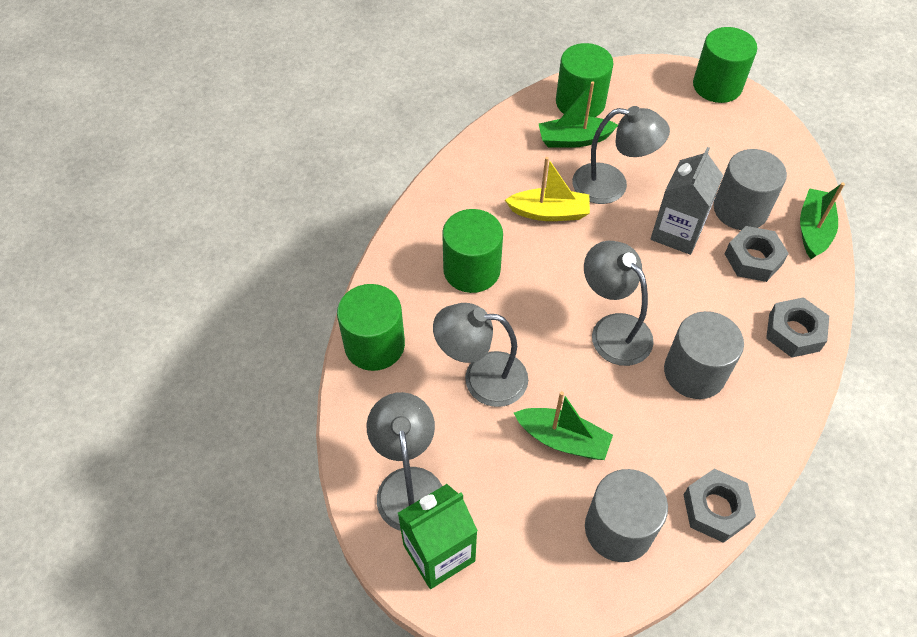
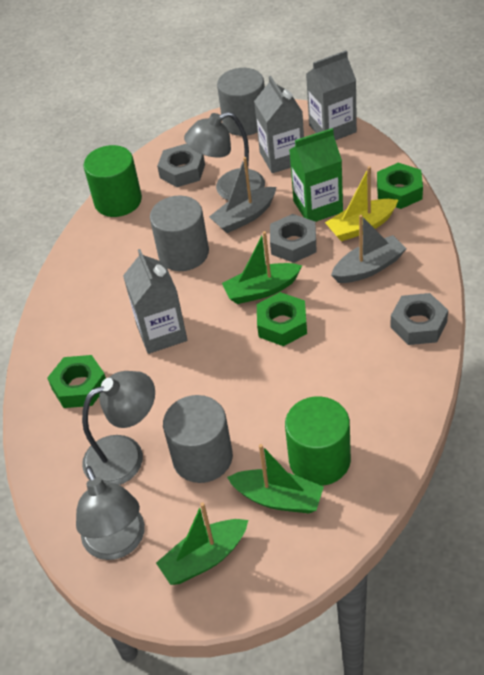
green cylinder: [337,284,405,371] [442,209,503,293] [556,43,614,117] [693,27,757,103] = 4 -> [84,145,142,217] [285,396,351,486] = 2
green nut: none = 0 -> [47,355,106,408] [257,292,307,346] [377,163,423,209] = 3
grey boat: none = 0 -> [209,157,276,233] [331,215,406,283] = 2
grey carton: [651,147,723,255] = 1 -> [123,249,187,354] [254,76,304,173] [306,50,357,140] = 3
grey lamp: [367,392,442,531] [433,303,528,407] [572,106,670,204] [584,241,654,366] = 4 -> [76,466,145,560] [82,371,155,485] [184,112,265,201] = 3

